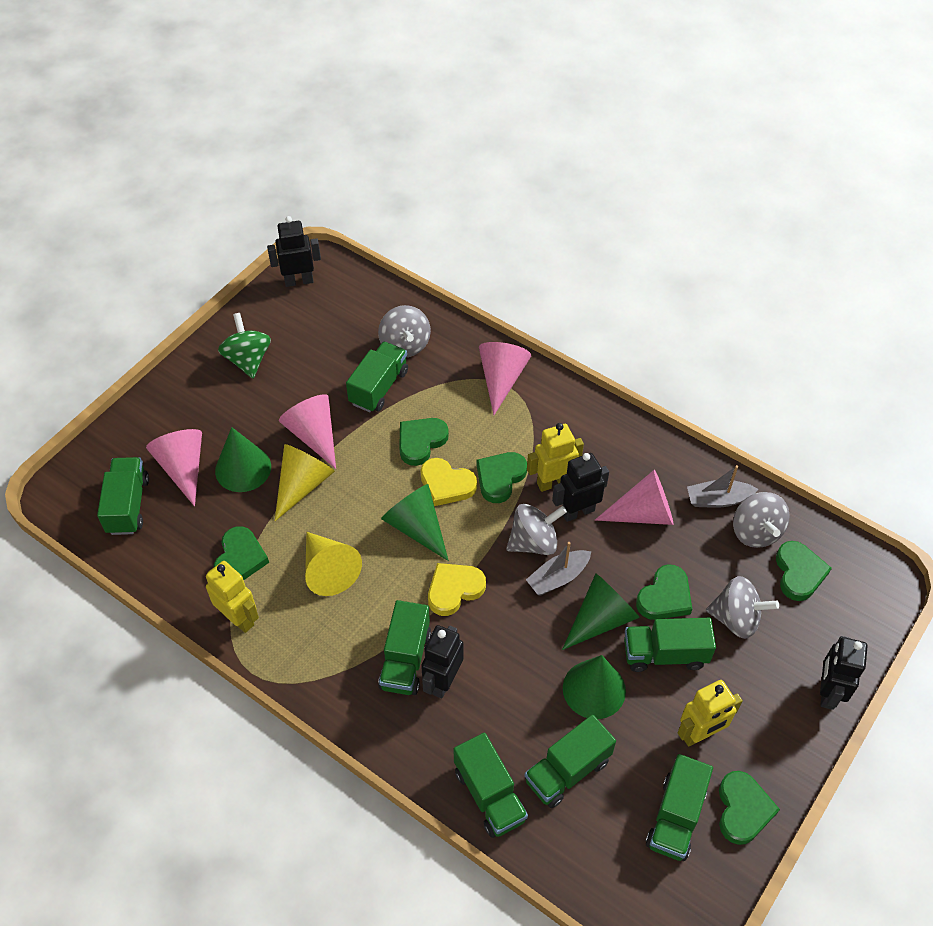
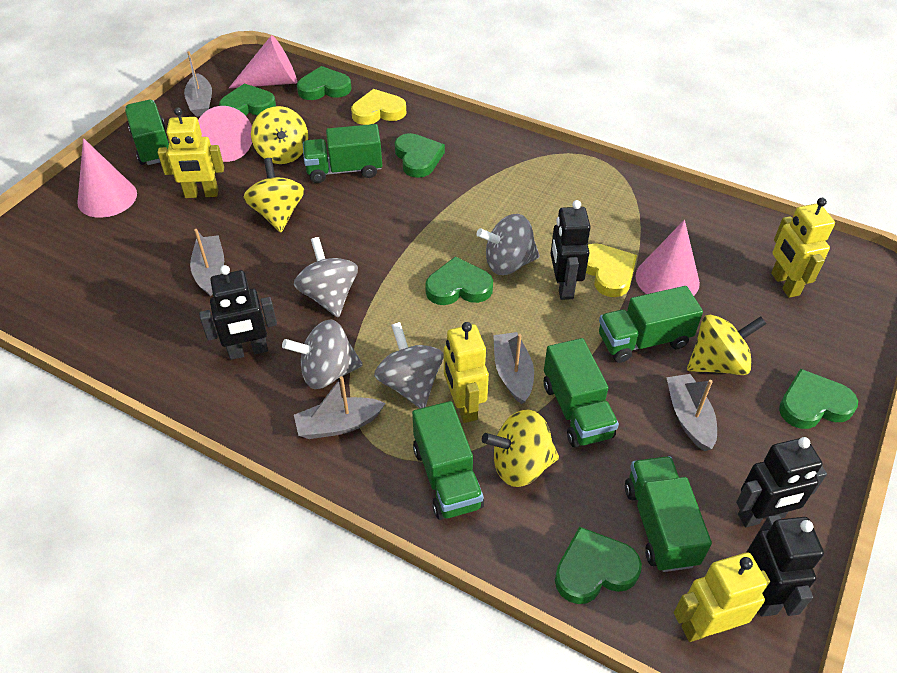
green cone: [215,427,271,492] [381,484,449,561] [562,573,640,650] [563,655,626,719] = 4 -> none = 0
green spinning top: [218,313,271,378] = 1 -> none = 0
green truck: [97,457,149,535] [346,341,408,412] [378,600,431,695] [453,732,528,838] [524,715,616,808] [624,618,716,672] [646,754,713,861] = 7 -> [125,100,169,165] [303,124,382,183] [412,401,484,520] [544,338,619,447] [599,286,703,363] [625,456,712,572] = 6
grey boat: [526,542,591,595] [687,465,759,508] = 2 -> [184,51,212,117] [190,229,224,296] [294,376,385,439] [493,332,534,404] [666,374,717,451] = 5
yellow cone: [275,444,335,521] [305,532,362,596] = 2 -> none = 0
yellow robot: [206,561,259,633] [527,423,584,492] [678,680,743,747] = 3 -> [157,107,224,198] [444,322,489,423] [674,552,770,642] [771,198,835,298] = 4
yellow spinning top: none = 0 -> [244,158,304,232] [251,106,308,164] [482,409,559,487] [687,315,766,375] = 4

